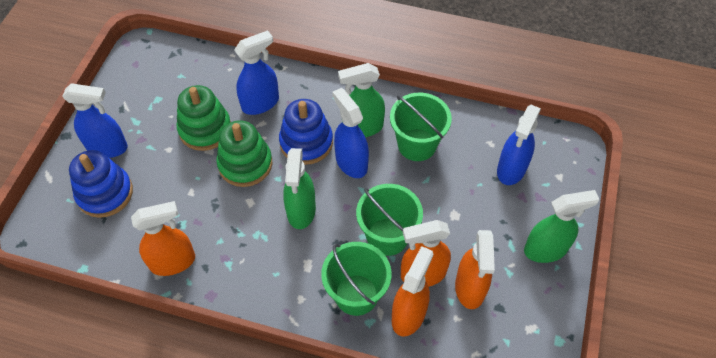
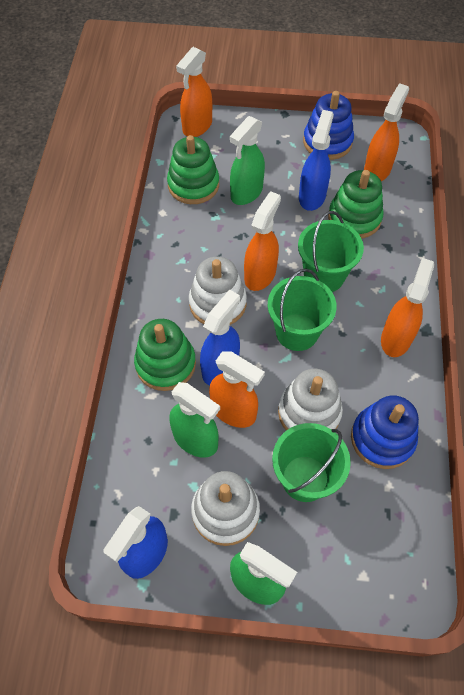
blue spray bottle: [62,83,128,158] [234,30,279,115] [332,88,369,178] [497,105,541,185] = 4 -> [104,506,168,579] [200,289,240,385] [299,110,334,211] = 3
green stacking toy: [177,85,231,151] [216,120,273,187] = 2 -> [134,319,196,391] [167,135,219,204] [328,170,384,239] = 3
orange spray bottle: [131,201,195,276] [392,246,433,336] [401,220,451,287] [455,230,495,309] = 4 -> [176,47,212,137] [209,351,265,428] [244,191,281,291] [364,83,409,181] [381,258,435,357] = 5
white stacking toy: none = 0 -> [189,257,247,325] [191,471,260,546] [278,369,343,431] = 3

